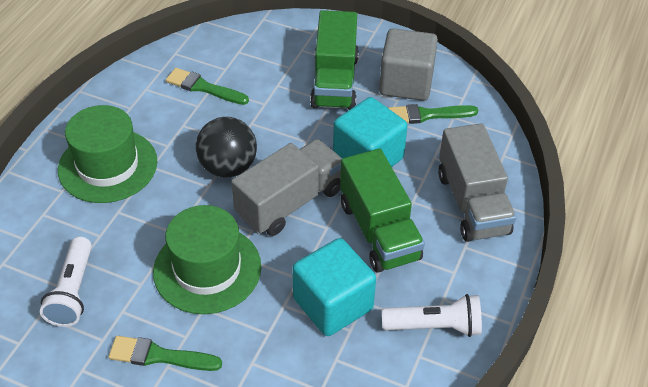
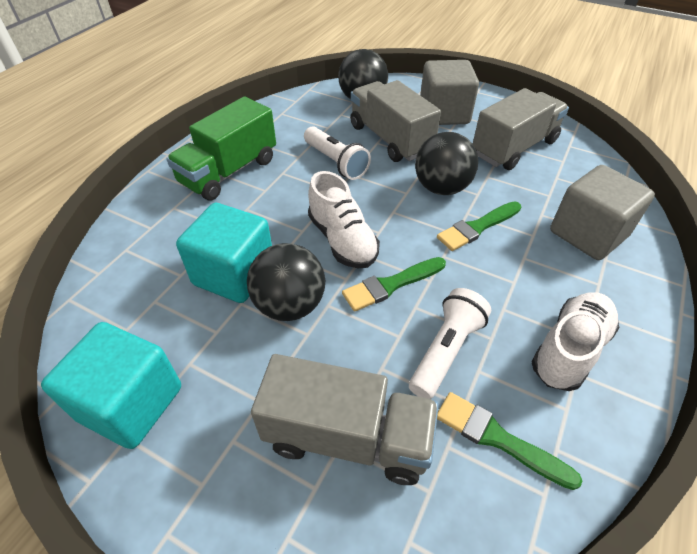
black ball: [196,117,257,177] = 1 -> [247,243,325,321] [338,49,388,100] [415,132,478,195] = 3
green hat: [58,105,158,203] [153,205,261,314] = 2 -> none = 0
green truck: [310,10,359,110] [340,149,425,273] = 2 -> [166,96,276,200] = 1
grey cube: [379,28,438,101] = 1 -> [420,60,479,125] [550,165,655,260] = 2
grey truck: [231,139,342,236] [438,123,516,242] = 2 -> [251,354,439,485] [350,80,441,162] [473,88,569,170] = 3
white shoe: none = 0 -> [308,171,380,268] [531,292,619,391] = 2

